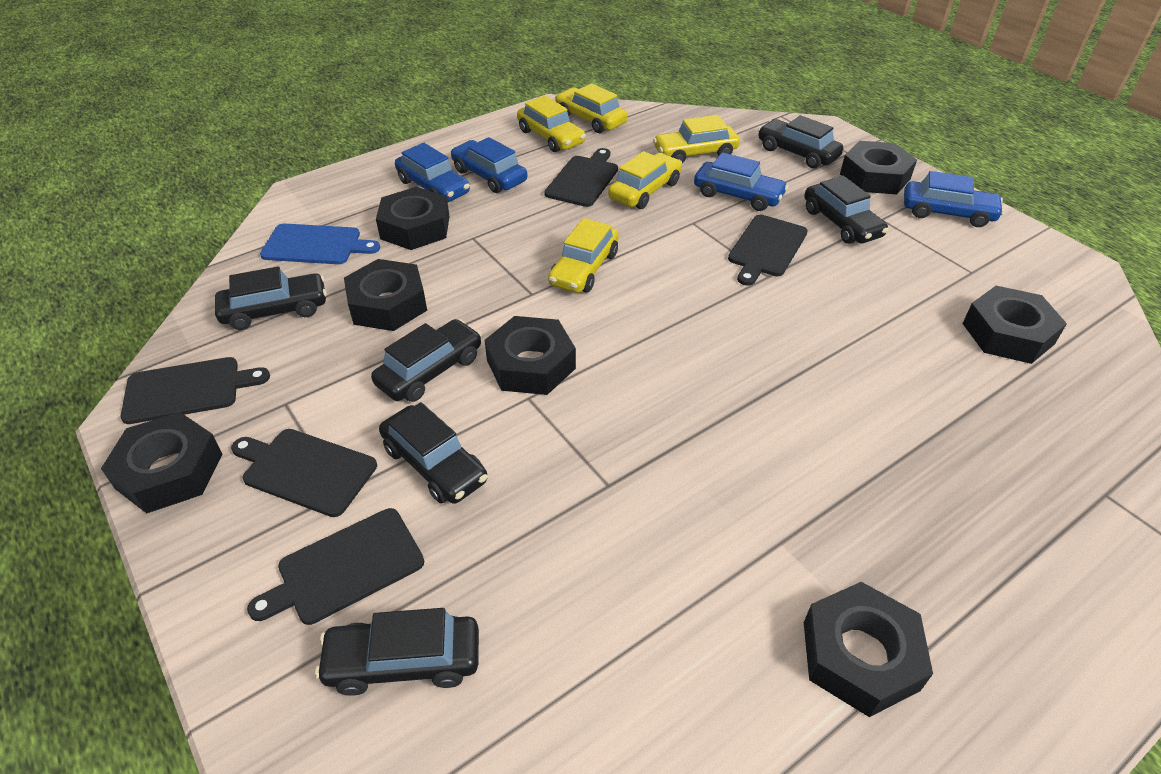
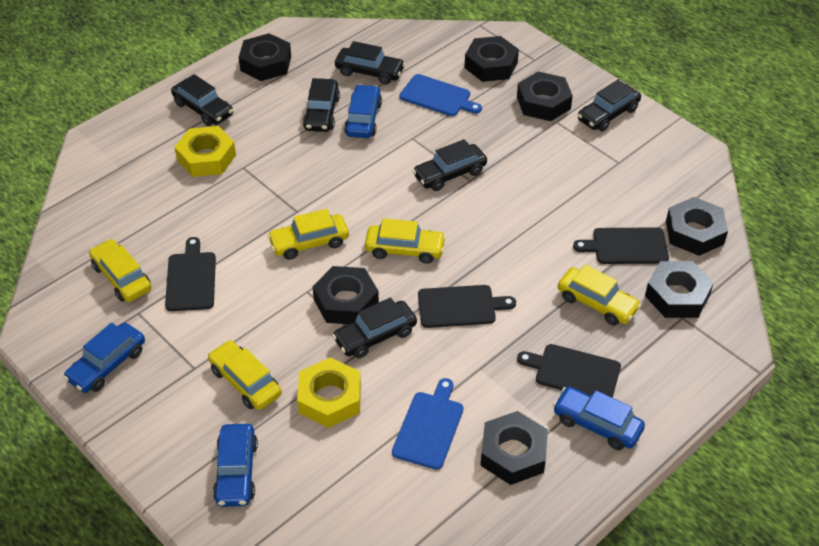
black cutting board: [121,357,270,424] [231,429,377,517] [247,508,424,625] [544,148,618,207] [728,215,808,286] = 5 -> [165,237,216,311] [418,285,516,328] [517,344,621,398] [573,227,669,264] = 4
blue cutting board: [260,223,380,264] = 1 -> [392,378,464,470] [399,74,482,116] = 2
yellow nut: none = 0 -> [174,126,236,177] [297,357,361,428] = 2

